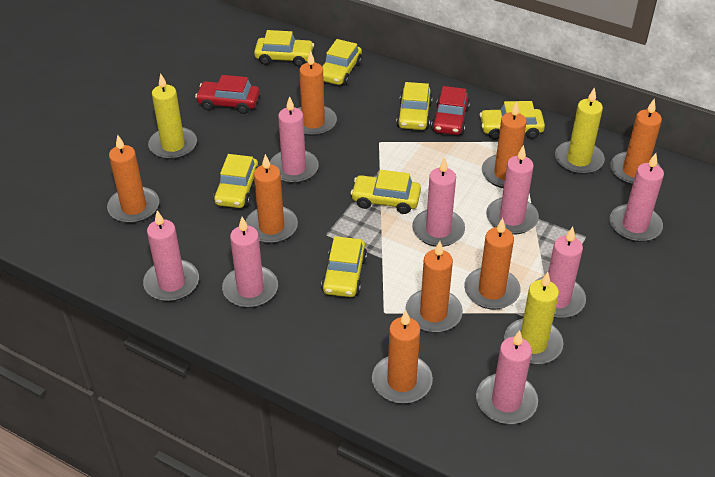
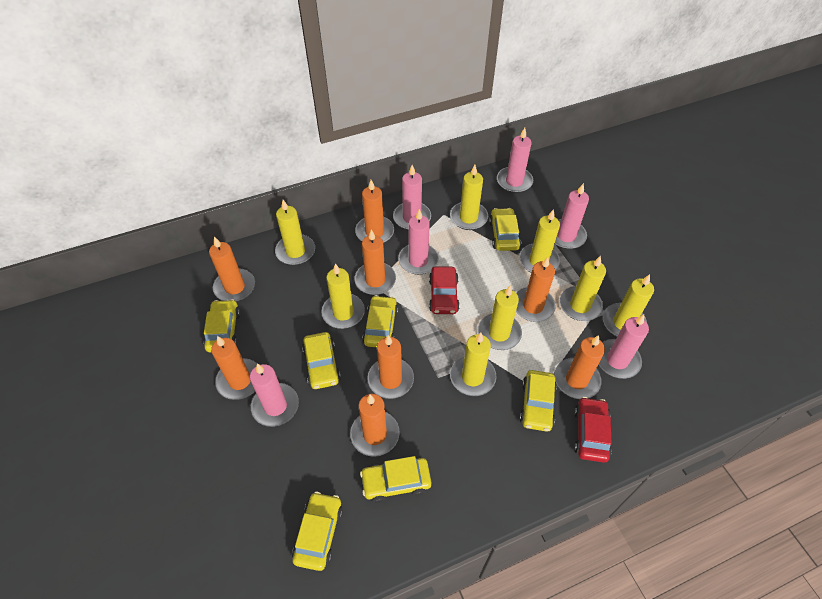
pink candle: [143,210,199,301] [222,217,278,308] [270,96,319,183] [412,157,465,247] [476,330,538,424] [486,145,539,234] [536,227,586,318] [610,153,664,242] = 8 -> [250,364,299,427] [393,165,431,230] [398,209,439,275] [497,128,533,193] [555,183,589,249] [598,314,649,379] = 6
yellow candle: [148,73,197,160] [504,272,563,364] [555,87,605,174] = 3 -> [275,200,315,265] [321,263,365,329] [450,165,488,230] [450,332,497,396] [478,286,522,350] [519,209,560,273] [560,256,606,321] [603,274,654,337] = 8

